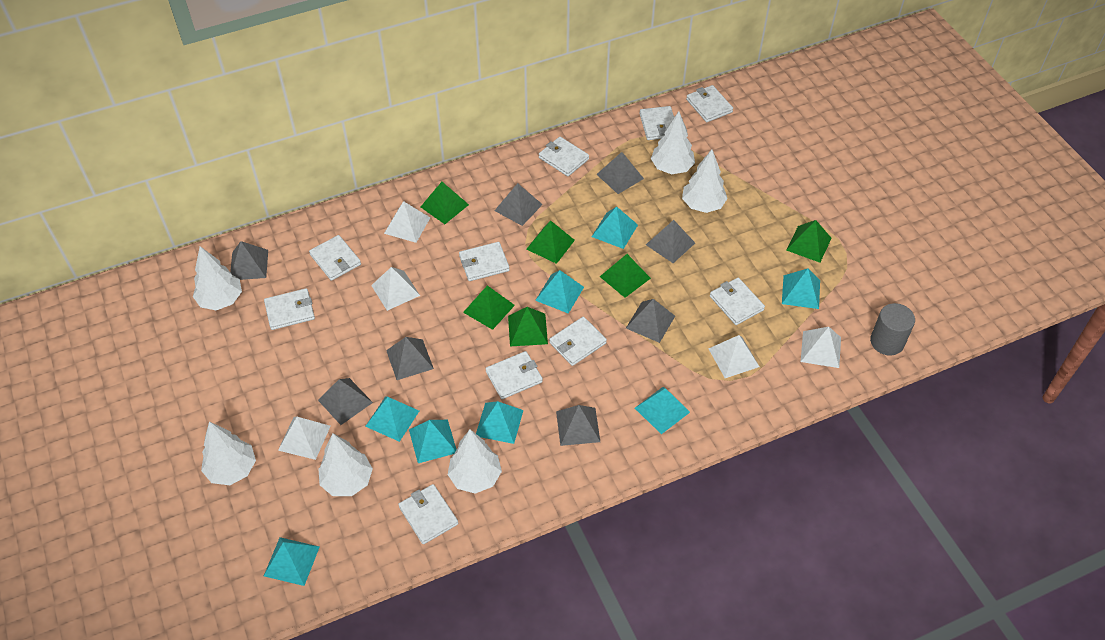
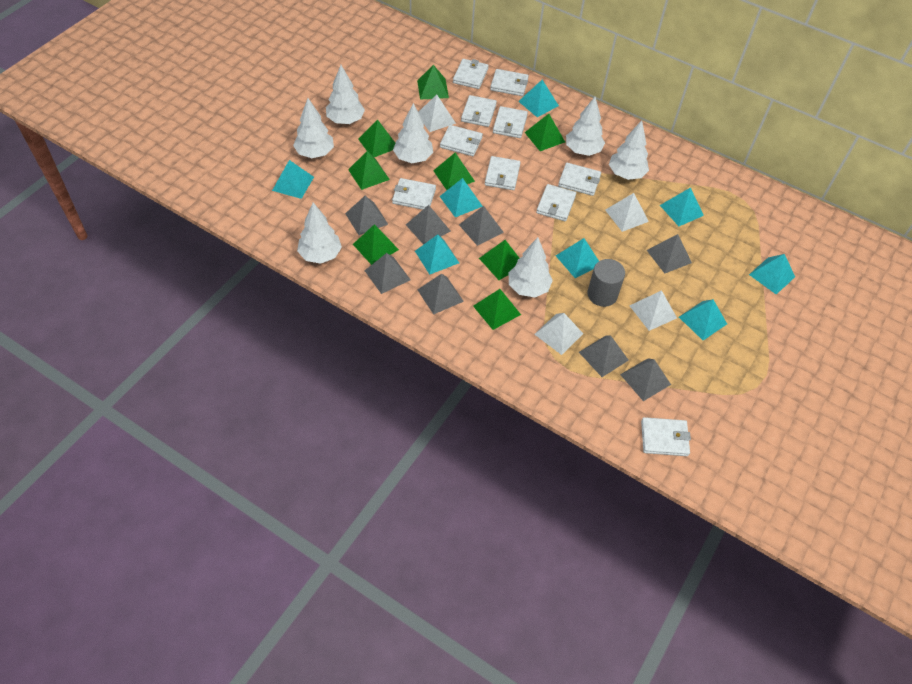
green pyramid: [421,182,469,224] [463,285,515,330] [508,307,548,346] [526,221,575,264] [600,254,651,298] [786,220,832,263] = 6 -> [348,151,390,190] [353,224,399,265] [358,119,395,157] [417,65,449,100] [433,152,475,190] [473,289,521,330] [479,240,519,280] [525,114,565,151] = 8
white pyramid: [278,417,331,460] [371,267,420,311] [384,201,430,243] [708,335,759,378] [801,327,841,368] = 5 -> [419,95,456,132] [534,313,583,355] [605,193,649,232] [629,290,677,331] = 4
white tree: [193,246,242,310] [201,421,256,485] [319,434,373,496] [448,429,502,494] [651,111,695,174] [682,149,728,213] = 6 -> [293,98,334,158] [297,203,342,264] [326,65,365,124] [393,103,433,163] [509,237,553,298] [566,97,605,156] [609,121,649,180] = 7

